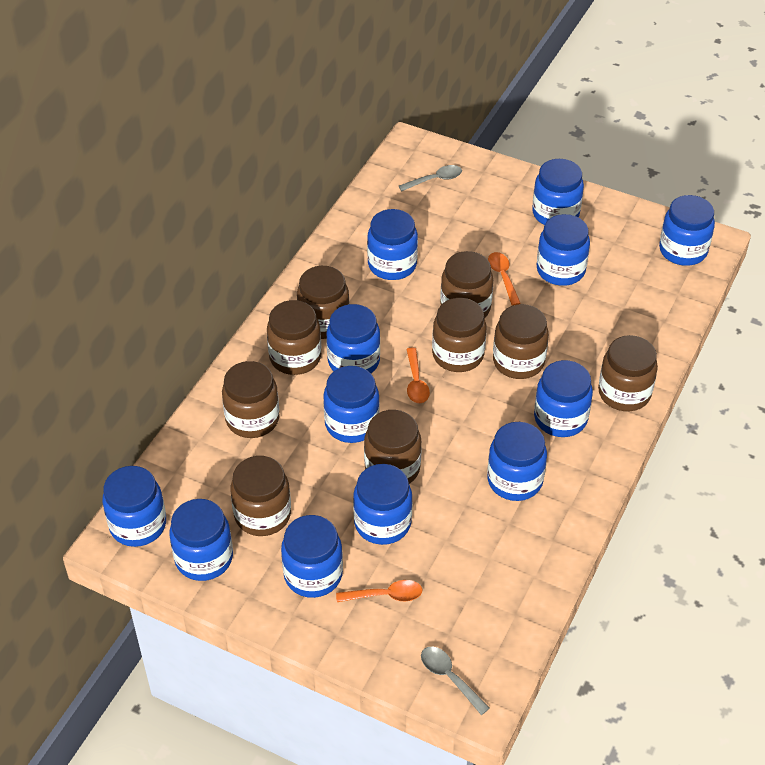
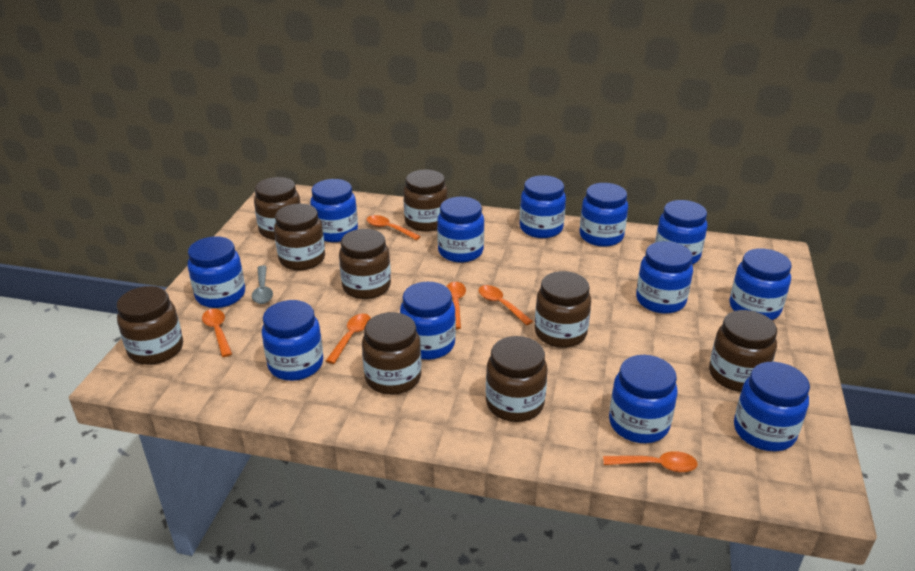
grey spoon: [399,165,462,191] [421,646,490,715] = 2 -> [252,265,273,304] = 1
orange spoon: [336,580,423,602] [406,347,430,403] [488,252,521,306] = 3 -> [202,309,232,357] [326,314,371,364] [367,215,421,240] [446,282,466,329] [479,285,533,325] [603,451,698,473] = 6

